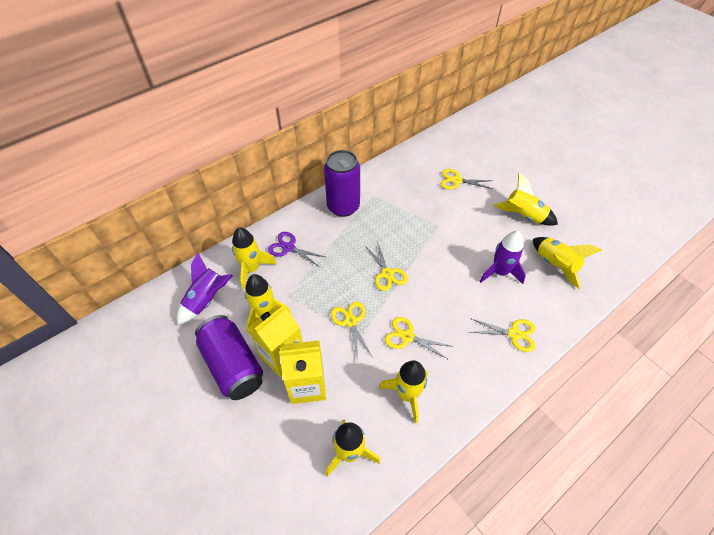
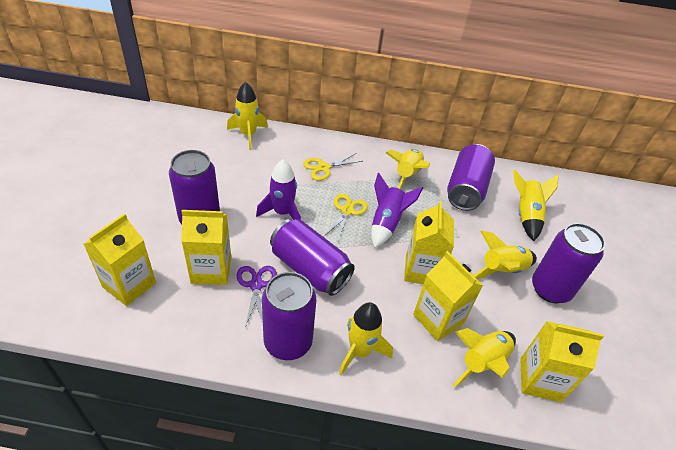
purple can: [195,315,263,400] [324,150,360,217] = 2 -> [169,150,220,224] [262,272,316,360] [270,219,355,296] [447,144,495,211] [532,223,605,303] = 5
yellow carton: [248,304,303,377] [279,340,326,404] = 2 -> [84,213,156,306] [181,210,231,285] [404,201,454,284] [413,251,483,341] [520,321,604,402] = 5
yellow scissors: [331,302,372,362] [365,241,408,291] [385,317,453,360] [441,169,493,190] [469,318,535,352] = 5 -> [303,153,362,180] [323,194,368,241] = 2

